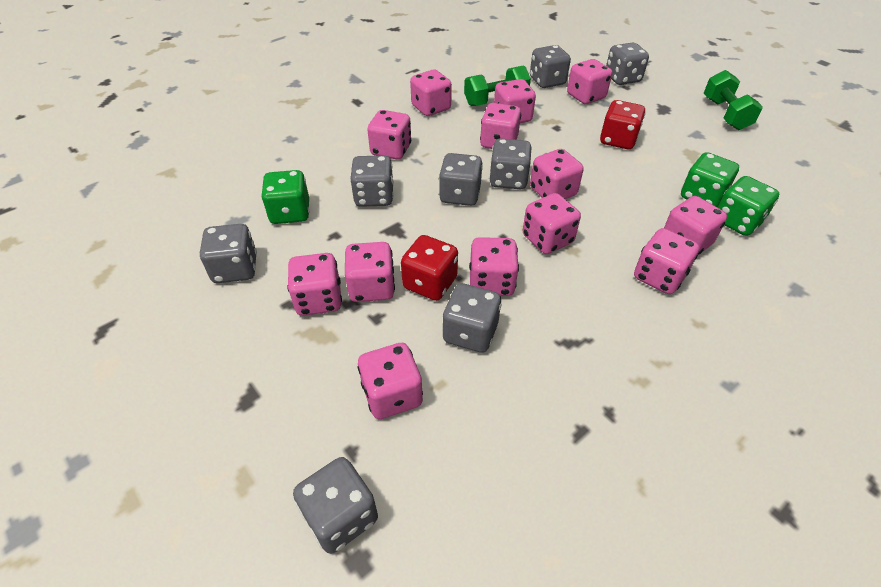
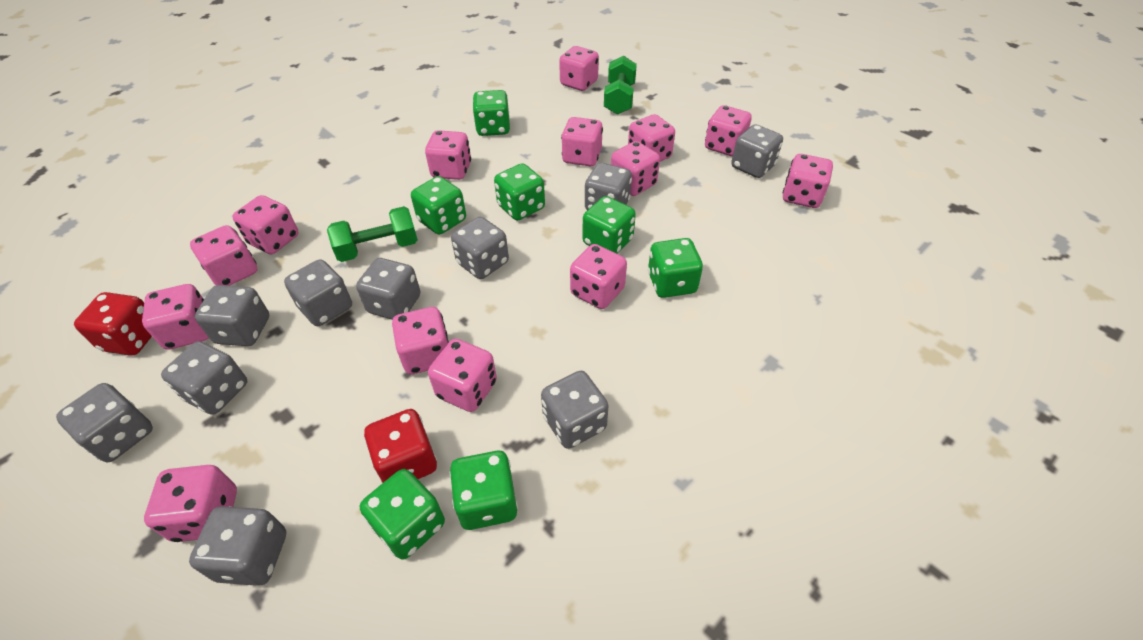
green dice: [261,170,309,224] [681,152,739,207] [718,176,779,236] = 3 -> [360,469,445,560] [411,176,466,235] [450,451,518,530] [473,90,510,136] [494,163,545,221] [583,196,636,254] [648,238,703,298] = 7
grey dice: [200,224,257,283] [293,457,378,554] [350,155,394,207] [439,153,483,206] [442,283,502,353] [489,138,531,189] [530,45,571,88] [606,42,649,85] = 8 -> [56,383,153,462] [161,341,247,415] [189,506,286,586] [194,285,269,346] [284,259,352,326] [356,258,420,320] [451,217,509,279] [541,371,609,449] [585,163,632,210] [731,124,783,178] = 10
pink dice: [287,253,342,316] [345,242,395,302] [358,343,423,419] [367,110,411,159] [410,70,452,116] [469,237,519,296] [480,103,521,149] [494,79,536,123] [523,193,581,254] [530,149,584,199] [567,59,612,104] [634,228,700,294] [664,196,727,254] = 13 -> [142,284,209,350] [144,465,237,542] [190,225,258,286] [232,195,299,254] [392,307,449,374] [425,130,471,180] [428,339,497,412] [559,46,599,91] [561,117,603,166] [570,244,627,309] [611,141,660,196] [628,114,675,162] [705,105,752,156] [783,154,833,208] = 14

